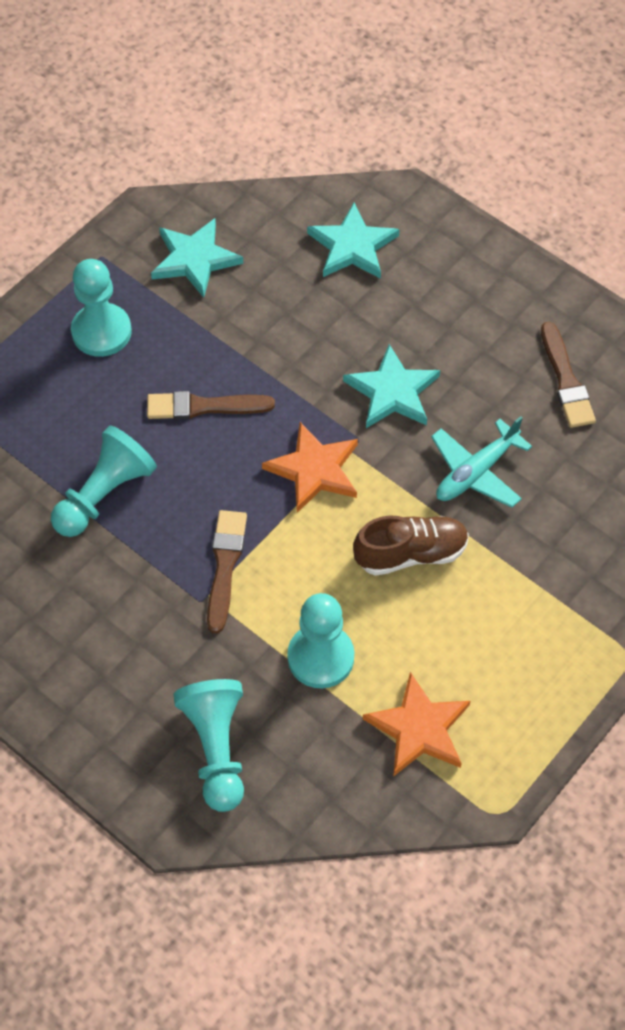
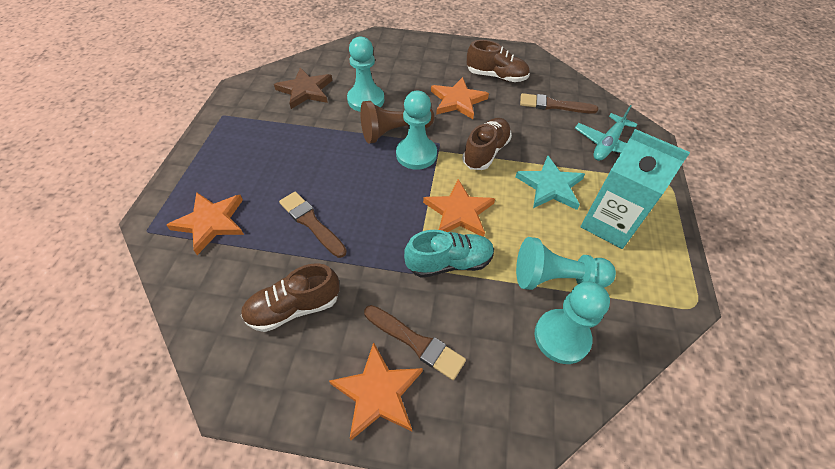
brown pawn: none = 0 -> [360,101,434,143] = 1
brown shoe: [353,516,469,576] = 1 -> [241,263,340,332] [462,118,512,170] [467,40,530,82] = 3
brown star: none = 0 -> [274,68,333,109] = 1
orange star: [262,422,358,513] [363,672,470,777] = 2 -> [166,192,244,255] [329,342,423,440] [423,179,495,237] [431,77,489,119] = 4
turquoise carton: none = 0 -> [580,129,690,249] = 1
turquoise shoe: none = 0 -> [404,230,494,278] = 1
turquoise star: [151,218,243,298] [307,203,400,279] [343,344,440,428] = 3 -> [516,155,585,210] = 1

